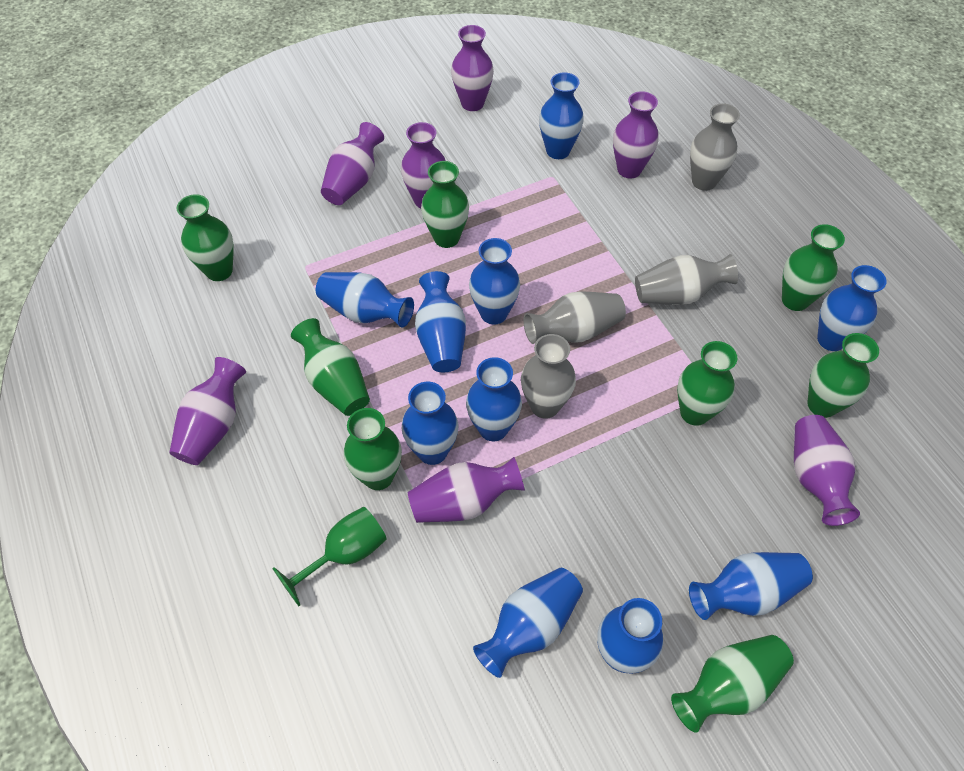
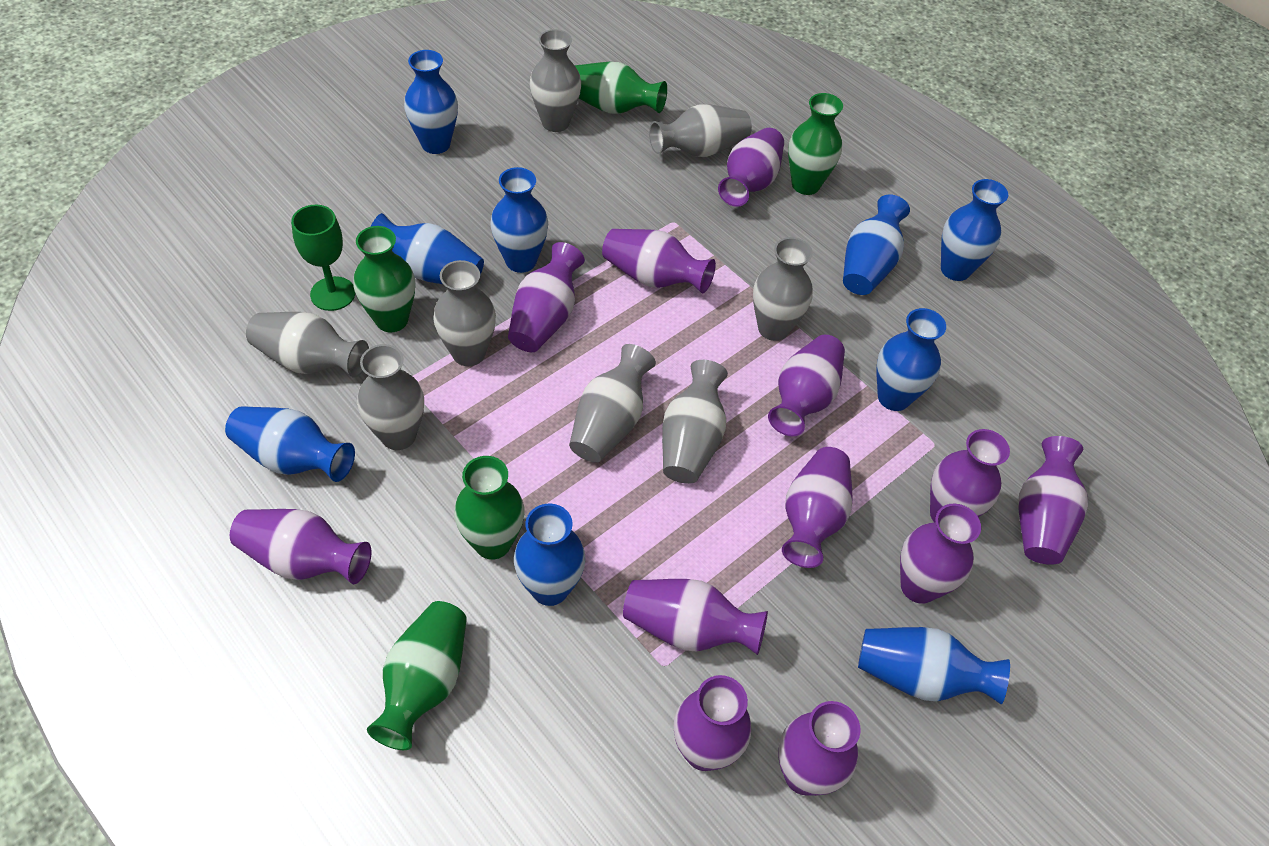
blue vase: [316,272,414,328] [402,382,458,465] [415,271,466,372] [466,357,522,441] [469,238,520,325] [473,568,583,678] [539,72,584,159] [598,598,663,674] [689,552,813,620] [817,265,886,351] = 10 -> [225,406,355,482] [371,213,484,284] [404,50,458,154] [490,167,548,273] [514,503,586,606] [843,194,910,295] [858,627,1010,704] [877,308,946,411] [941,179,1008,281] = 9
green vase: [177,194,234,281] [291,318,370,416] [344,408,402,490] [421,161,469,248] [671,635,794,733] [677,341,737,426] [782,224,845,311] [807,333,879,418] = 8 -> [353,226,415,332] [367,601,467,750] [454,456,525,560] [575,62,667,114] [788,93,843,195] = 5
grey vase: [521,334,576,419] [523,292,626,344] [635,254,738,305] [690,104,740,191] = 4 -> [246,312,369,378] [357,344,424,450] [433,260,496,366] [530,29,581,132] [569,344,656,463] [649,104,752,157] [662,360,728,484] [753,237,813,341] = 8
purple vase: [169,357,246,465] [321,122,384,205] [401,122,446,208] [408,457,525,523] [451,25,494,111] [613,91,659,179] [794,415,860,526] = 7 -> [230,509,372,584] [508,242,585,352] [602,229,716,293] [623,579,768,655] [674,675,751,771] [718,128,784,207] [768,335,845,436] [778,701,860,796] [782,447,853,568] [900,503,981,604] [930,429,1010,523] [1018,436,1088,565] = 12

